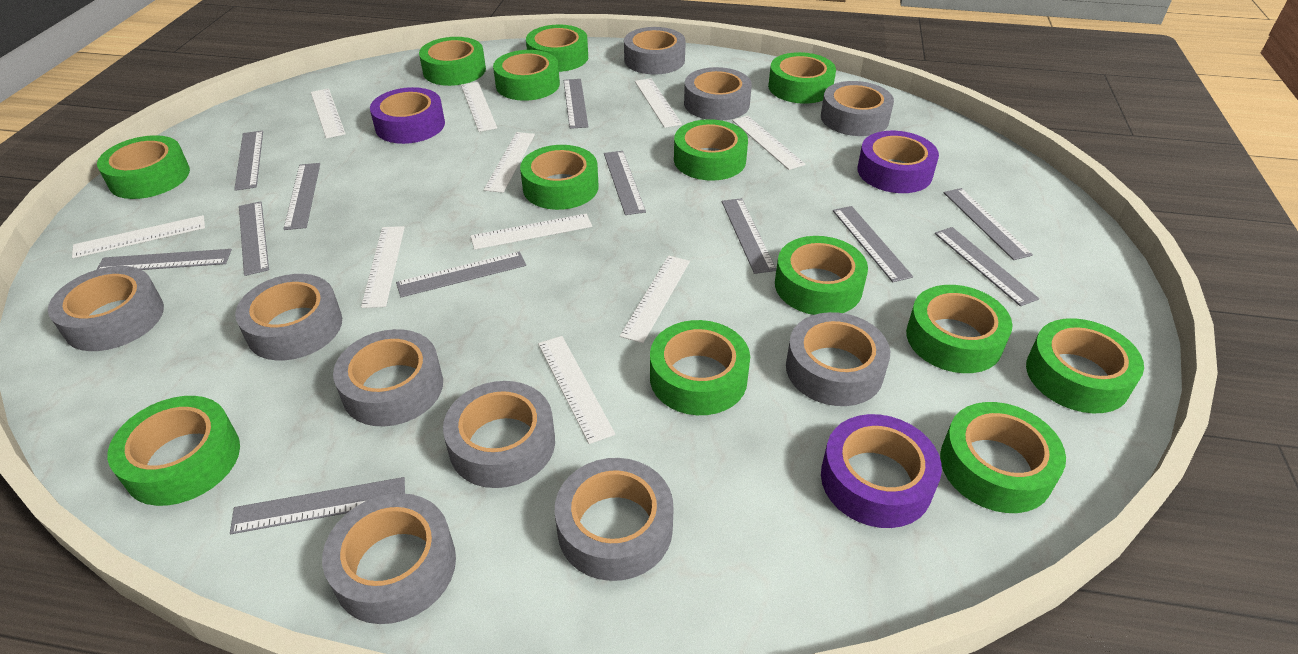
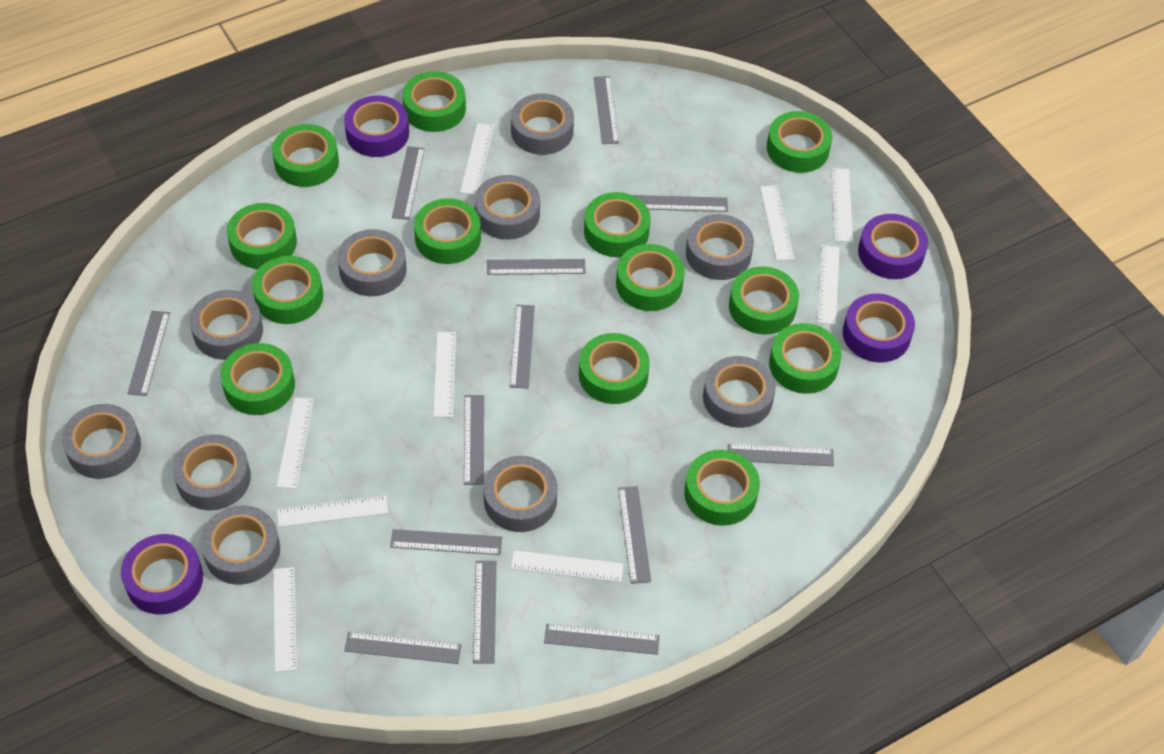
grey ruler: [96,249,232,270] [230,477,405,534] [234,131,263,191] [239,201,269,276] [284,163,320,230] [396,251,526,297] [564,79,588,129] [604,151,646,215] [722,198,776,274] [833,206,913,282] [935,227,1039,306] [944,188,1033,260] = 12 -> [127,311,170,396] [344,632,462,664] [390,529,502,555] [392,146,425,220] [464,395,484,485] [473,561,497,664] [487,259,586,275] [510,305,535,388] [544,624,660,655] [594,76,619,144] [618,486,651,584] [633,195,728,212] [728,444,834,466] = 13
purple tape: [370,87,445,144] [821,414,942,528] [857,131,939,193] = 3 -> [121,534,203,615] [344,96,409,157] [843,294,915,363] [858,214,928,279] = 4
white ruler: [72,215,205,258] [311,88,346,139] [361,226,405,308] [461,82,497,132] [471,214,592,250] [484,132,535,193] [538,336,615,444] [620,256,690,343] [635,78,682,128] [732,116,805,170] = 10 -> [273,567,297,672] [276,397,314,489] [277,496,388,527] [433,332,456,417] [460,123,494,195] [511,550,624,582] [760,185,794,261] [817,245,840,325] [831,168,853,242] = 9

